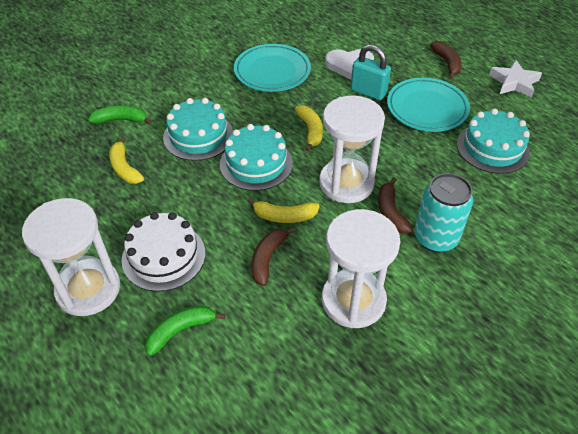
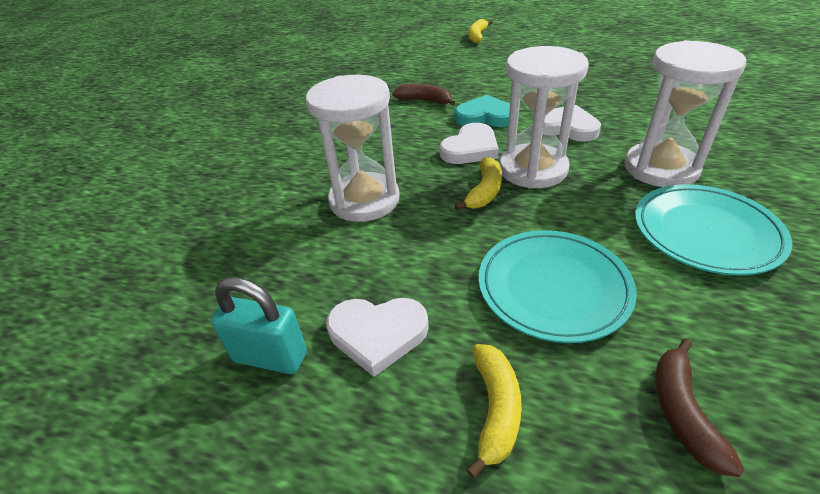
brown banana: [251,227,296,286] [378,177,413,234] [430,41,461,79] = 3 -> [392,84,455,105] [655,339,745,477] = 2
green banana: [88,106,152,124] [145,305,225,356] = 2 -> none = 0
turquoise cake: [163,98,233,161] [220,124,293,191] [457,108,530,174] = 3 -> none = 0
turquoise can: [415,173,473,253] = 1 -> none = 0
turquoise heart: none = 0 -> [455,95,510,127] = 1
white cake: [122,212,205,292] = 1 -> none = 0
white heart: [325,49,374,80] = 1 -> [326,298,429,377] [440,123,499,164] [544,105,601,142] = 3
white star: [489,60,542,98] = 1 -> none = 0

